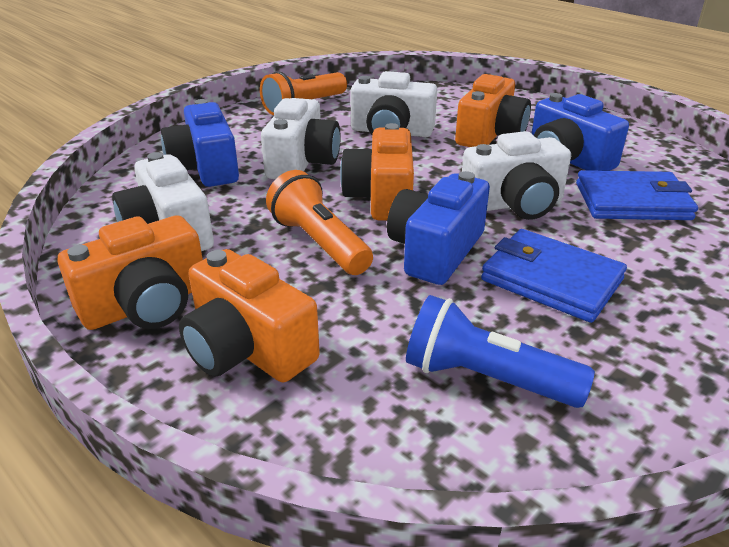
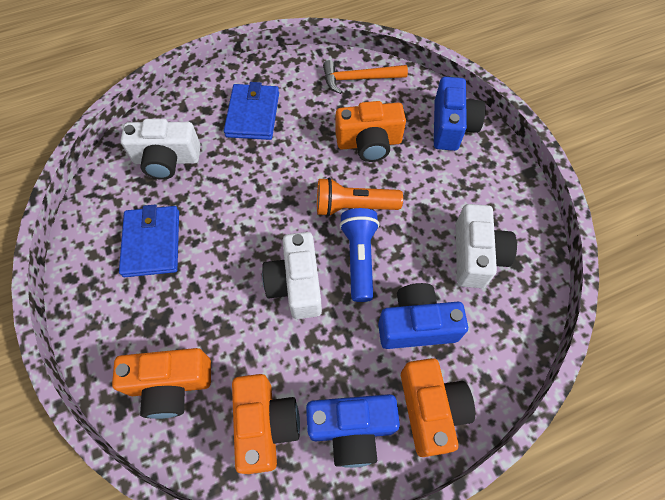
orange flashlight: [260,71,347,115] [266,170,373,275] = 2 -> [317,177,403,217] = 1
orange hammer: none = 0 -> [323,60,408,94] = 1
white camera: [112,152,214,251] [261,98,341,179] [350,71,437,137] [462,131,571,220] = 4 -> [121,119,201,180] [262,232,322,319] [456,204,517,288] = 3

